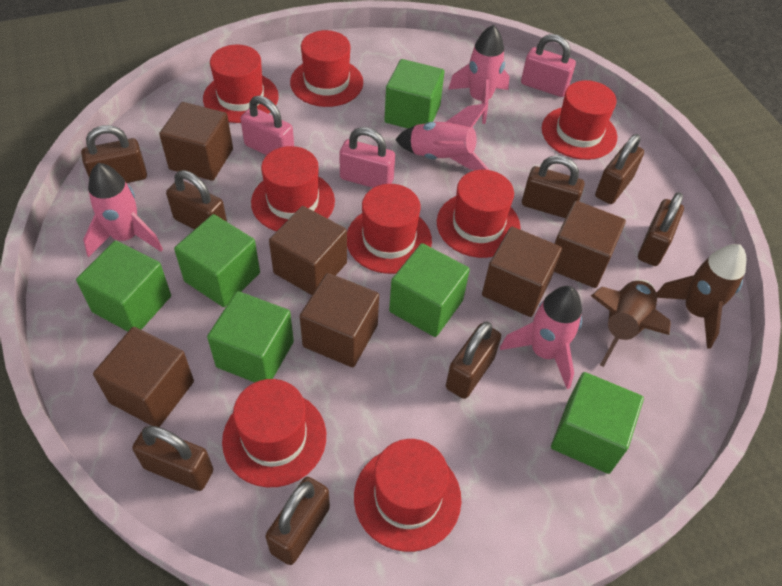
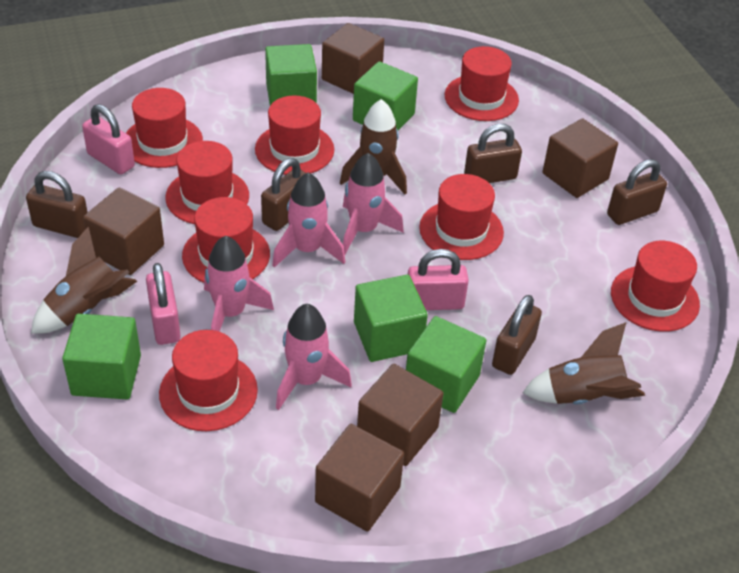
brown cube: [93,327,194,427] [159,102,233,181] [269,206,347,295] [300,273,379,367] [482,227,562,317] [554,201,626,288] = 6 -> [83,188,164,275] [315,424,404,531] [322,23,384,94] [357,364,444,466] [542,118,618,198] = 5
brown padlock: [81,125,147,183] [132,426,213,491] [166,170,227,229] [265,477,330,565] [446,321,501,399] [522,155,584,218] [595,134,644,204] [638,192,684,266] = 8 -> [26,171,88,238] [261,158,306,231] [464,124,522,183] [492,295,542,375] [607,159,667,225] = 5
brown rocket: [591,280,671,367] [657,244,746,349] = 2 -> [31,227,137,334] [340,99,407,194] [523,322,645,405] = 3
green cube: [76,241,171,331] [174,214,260,307] [207,291,294,382] [384,59,444,128] [389,243,470,337] [551,372,644,474] = 6 -> [62,314,141,399] [265,44,317,105] [353,61,418,130] [354,275,428,362] [406,316,487,413] = 5

